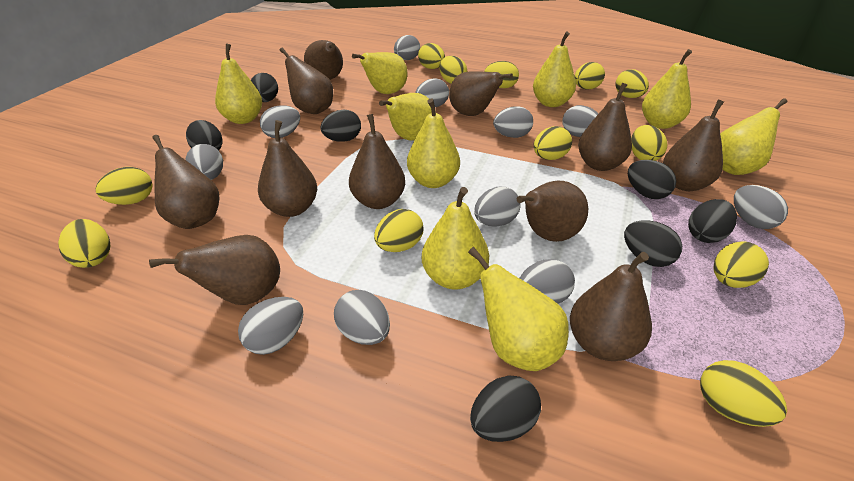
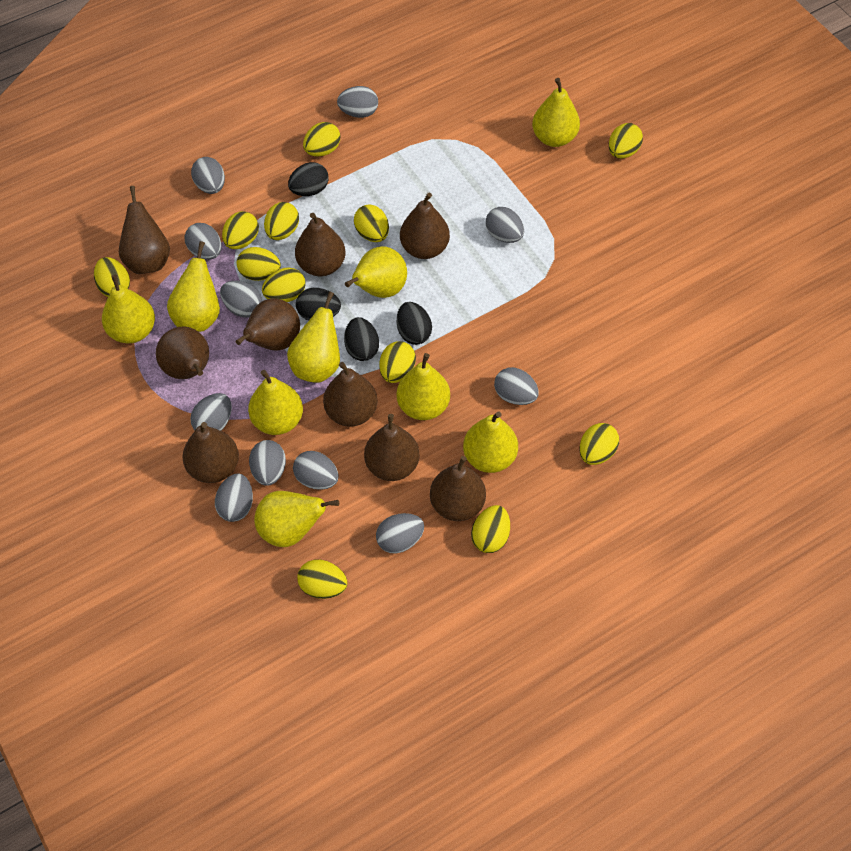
black egg: [186,120,223,151] [251,73,278,102] [321,110,361,142] [470,375,541,442] [624,220,682,267] [628,160,676,199] [688,199,737,243] = 7 -> [288,162,329,196] [296,288,341,320] [344,317,379,361] [397,302,432,345] = 4
brown pear: [149,235,280,305] [152,135,219,229] [258,120,317,217] [280,48,333,114] [304,40,343,80] [349,114,405,209] [449,71,513,116] [517,181,588,242] [570,252,652,361] [578,82,632,171] [663,99,724,191] = 11 -> [119,186,170,274] [156,327,209,379] [182,422,239,483] [236,298,300,351] [295,213,346,276] [323,362,377,427] [364,414,420,481] [400,193,450,259] [430,456,486,521] = 9

